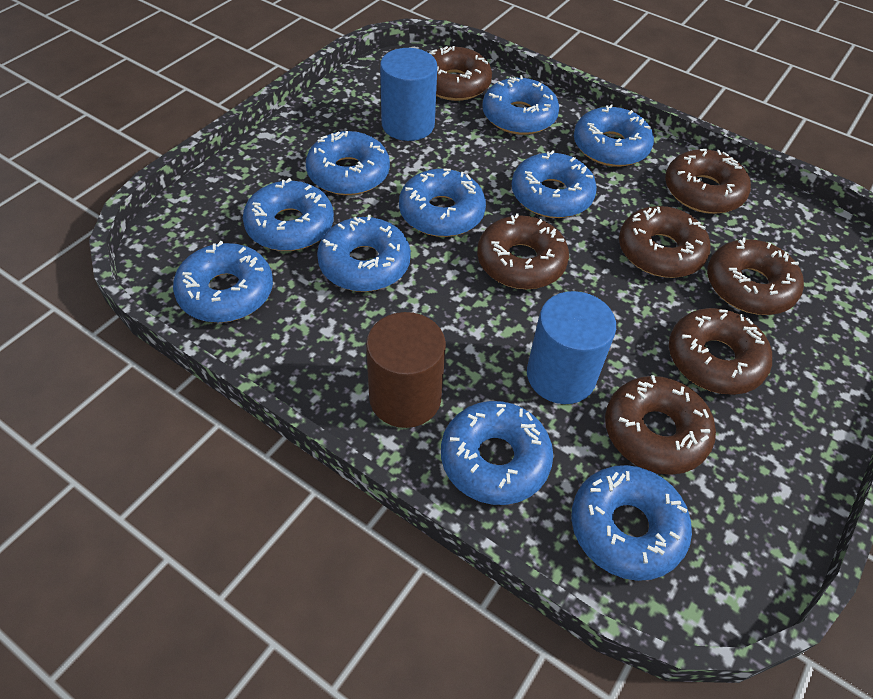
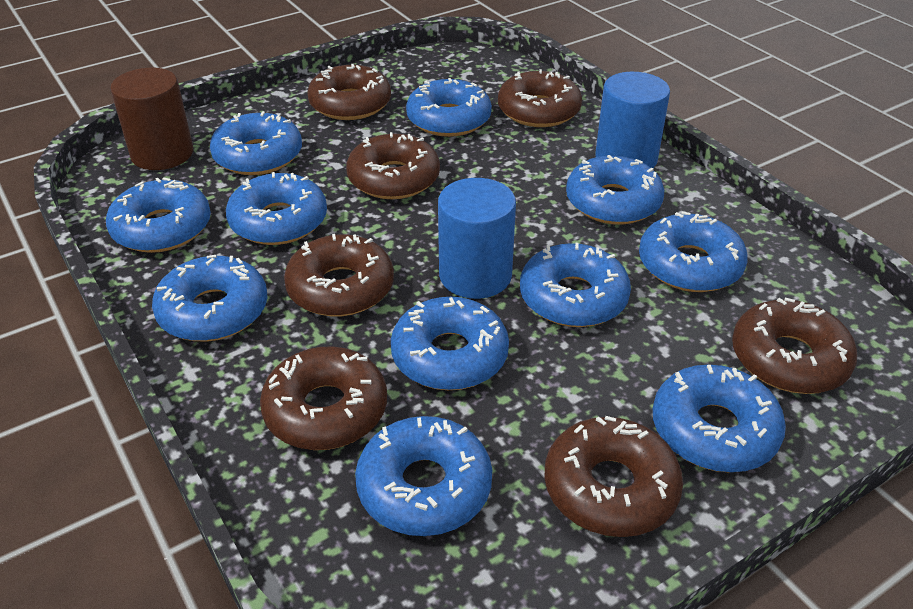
blue donut: [173,241,273,323] [243,178,334,251] [306,131,390,195] [317,215,411,292] [399,169,486,237] [441,401,553,505] [482,75,559,135] [512,150,597,218] [571,465,692,581] [574,104,654,167] = 10 -> [106,178,211,253] [152,255,268,341] [210,111,302,175] [226,172,327,245] [355,416,492,536] [391,297,509,390] [406,78,492,137] [520,243,631,327] [566,155,664,225] [639,212,748,292] [653,365,786,472] = 11

